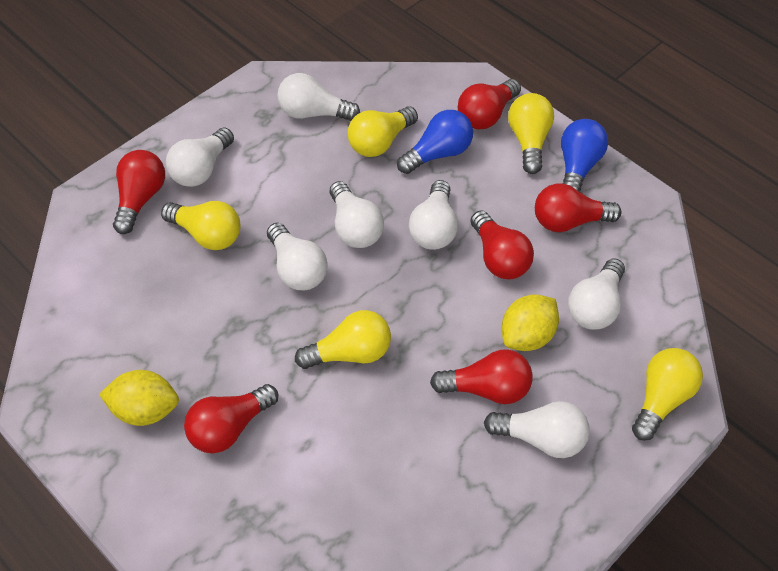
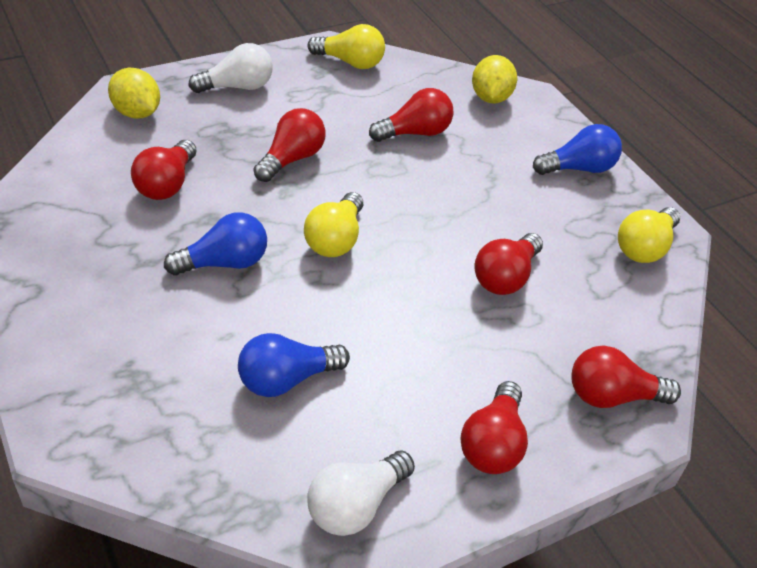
blue light bulb: [397,110,473,174] [561,119,608,192] = 2 -> [164,212,267,275] [238,333,350,397] [533,124,622,175] = 3
white light bulb: [166,127,234,187] [267,223,328,290] [277,73,360,121] [330,181,384,248] [409,180,458,250] [484,401,590,458] [568,258,625,330] = 7 -> [188,43,273,93] [307,451,415,536] = 2
yellow light bulb: [161,201,240,250] [295,310,391,369] [347,107,418,157] [508,93,554,174] [632,348,703,441] = 5 -> [304,192,363,257] [308,24,385,69] [618,207,680,263] = 3

